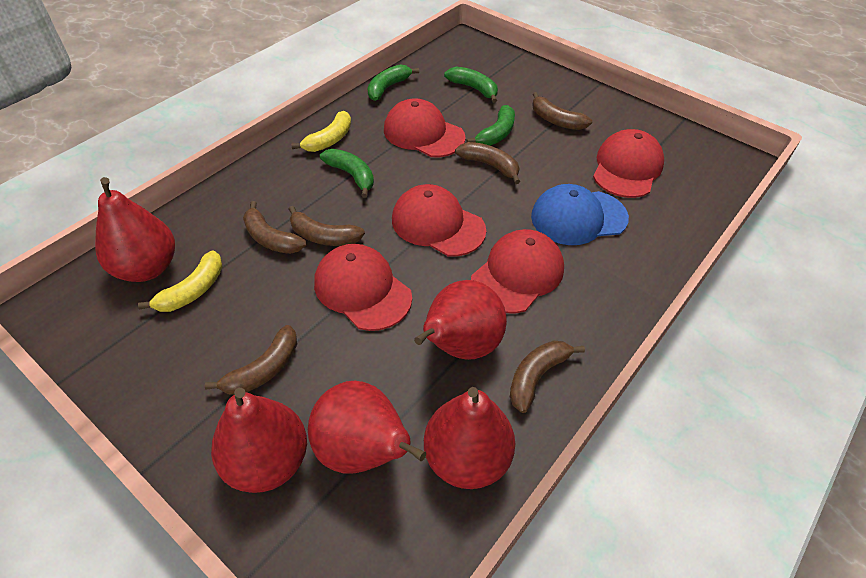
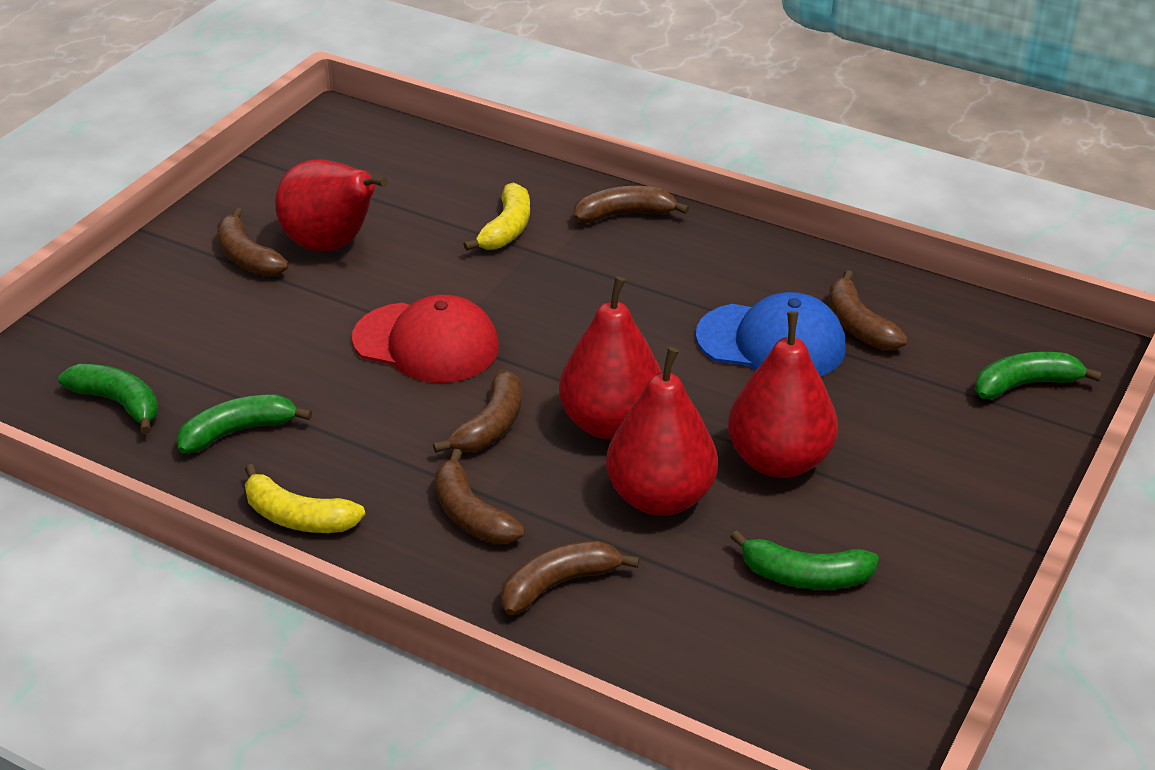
red cap: [314,244,412,331] [384,98,466,157] [392,184,486,256] [471,229,564,314] [593,129,664,198] = 5 -> [352,295,499,383] = 1
red pear: [95,177,175,282] [211,388,307,493] [308,381,426,474] [414,280,507,360] [424,387,515,489] = 5 -> [275,160,388,252] [559,276,662,440] [606,347,718,516] [728,311,838,478] = 4

